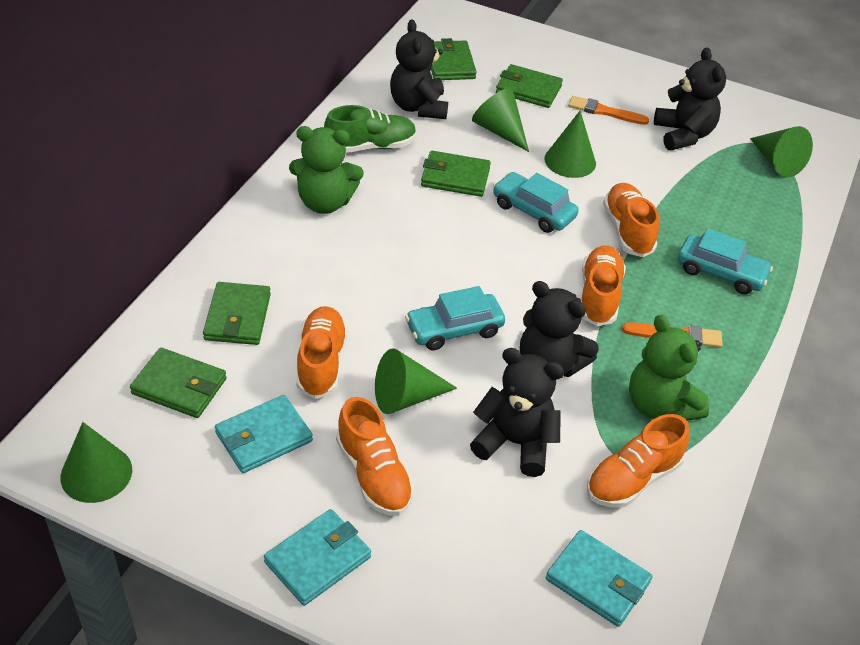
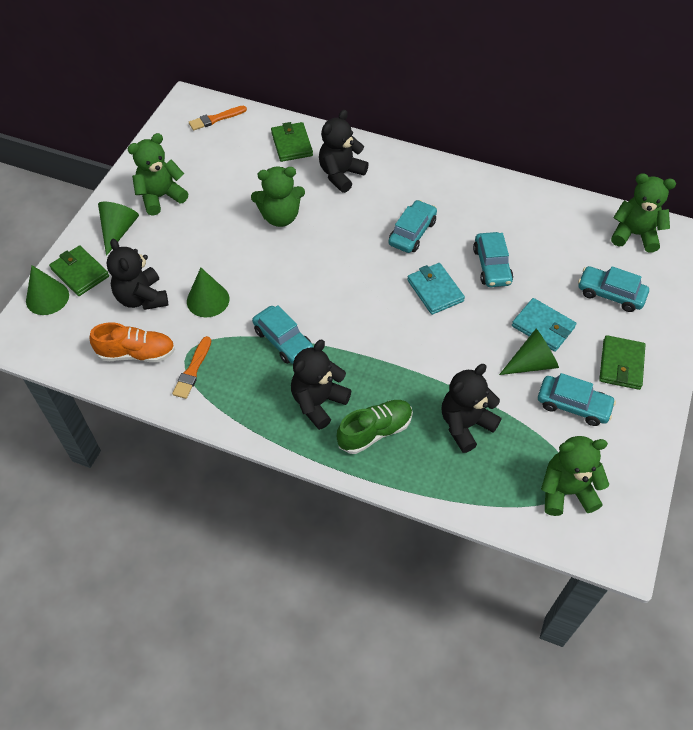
green cone: [60,422,132,503] [375,348,457,414] [472,88,529,152] [545,111,596,178] [750,126,813,177] = 5 -> [26,265,69,315] [98,202,139,256] [187,268,229,317] [499,329,559,375] = 4
green teddy bear: [289,126,364,214] [629,315,709,421] = 2 -> [128,133,188,216] [251,167,305,227] [541,436,609,516] [611,173,676,253] = 4
green wallet: [130,348,227,418] [203,282,271,345] [421,151,491,197] [431,38,477,80] [496,64,563,108] = 5 -> [49,245,109,296] [271,122,313,162] [599,335,645,390] = 3
orange shoe: [296,306,347,399] [336,397,414,516] [581,245,626,326] [587,414,690,508] [603,183,659,257] = 5 -> [89,322,175,362] = 1
turquoise car: [405,286,505,351] [493,172,579,233] [678,228,773,294] = 3 -> [252,305,313,364] [388,200,437,253] [473,232,513,287] [538,373,616,426] [578,266,649,312] = 5
turquoise wallet: [215,395,313,473] [264,509,371,606] [546,530,653,627] = 3 -> [407,263,465,315] [512,298,576,352] = 2

